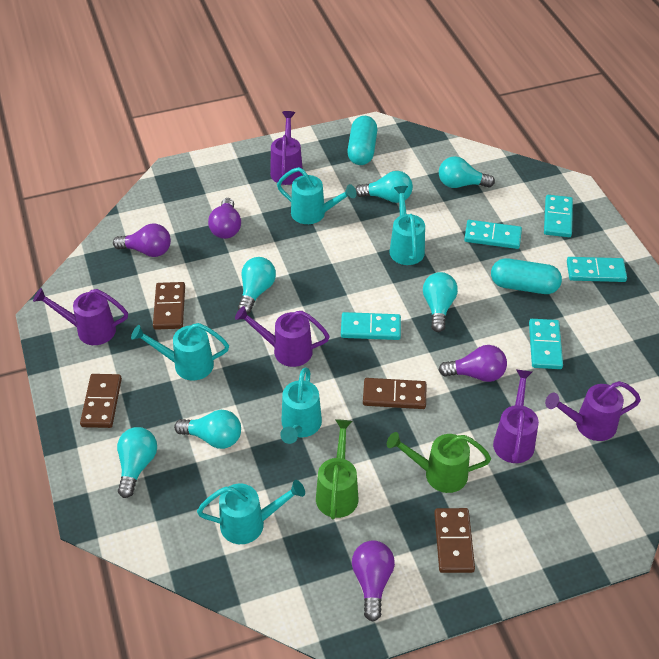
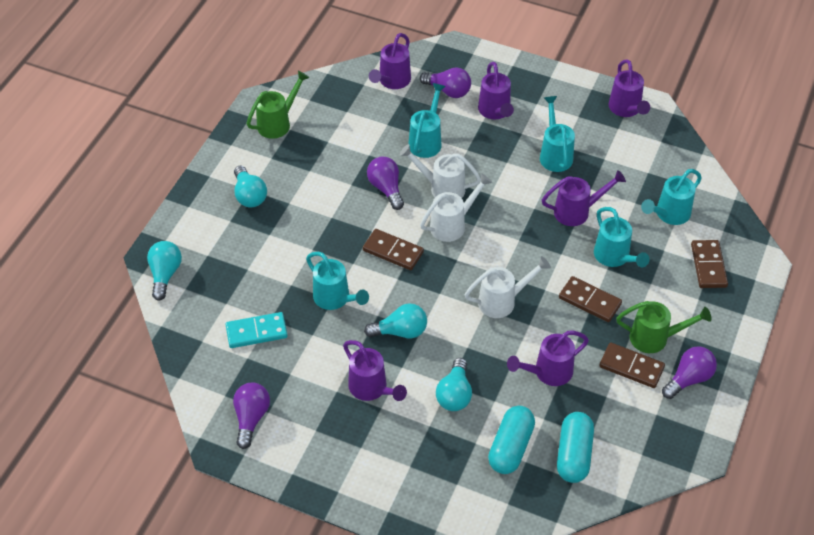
purple watering can: [33,288,128,345] [235,306,330,367] [270,111,303,185] [493,369,539,463] [545,381,641,441] = 5 -> [343,340,407,401] [369,33,411,89] [478,62,514,119] [507,331,589,386] [542,170,626,226] [609,59,650,117] = 6
turquoise domino: [341,312,401,340] [464,220,522,249] [529,319,563,369] [544,195,573,237] [567,257,627,282] = 5 -> [225,312,288,348] = 1
turquoise light bulb: [117,427,157,498] [174,410,241,449] [238,257,276,314] [355,171,413,203] [423,272,458,332] [439,156,495,188] = 6 -> [147,241,182,301] [234,166,267,207] [364,303,427,338] [436,358,472,411] = 4
white watering can: none = 0 -> [400,144,481,198] [420,173,492,242] [465,256,551,318] = 3

